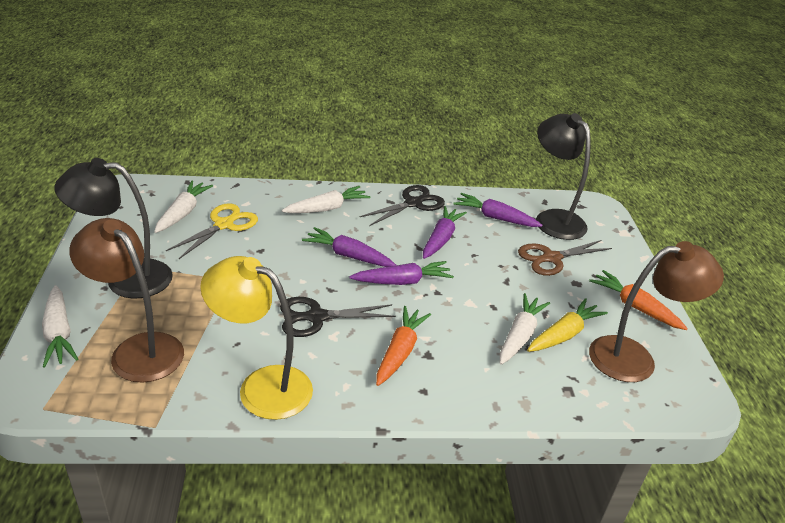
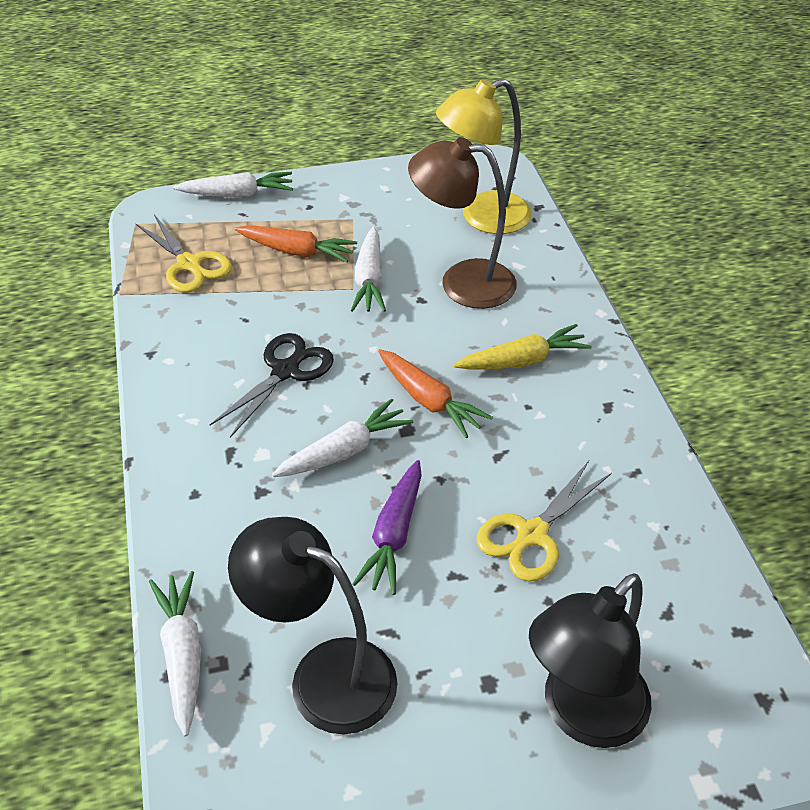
black scissors: [280,297,396,337] [359,185,445,226] = 2 -> [210,333,334,438] = 1
brown lamp: [69,218,184,383] [589,241,724,382] = 2 -> [408,137,517,309] = 1
brown scissors: [518,240,612,276] = 1 -> none = 0
purple carrot: [302,227,396,267] [349,261,454,285] [423,206,467,259] [453,193,542,227] = 4 -> [352,460,422,595] = 1
yellow scissors: [166,203,258,259] = 1 -> [135,215,232,293] [477,461,612,582] = 2

